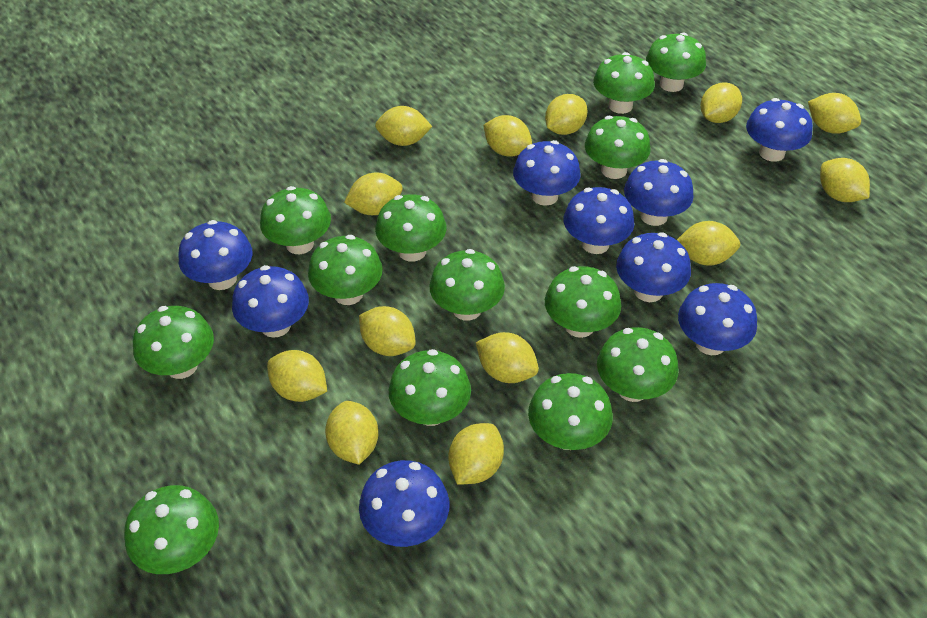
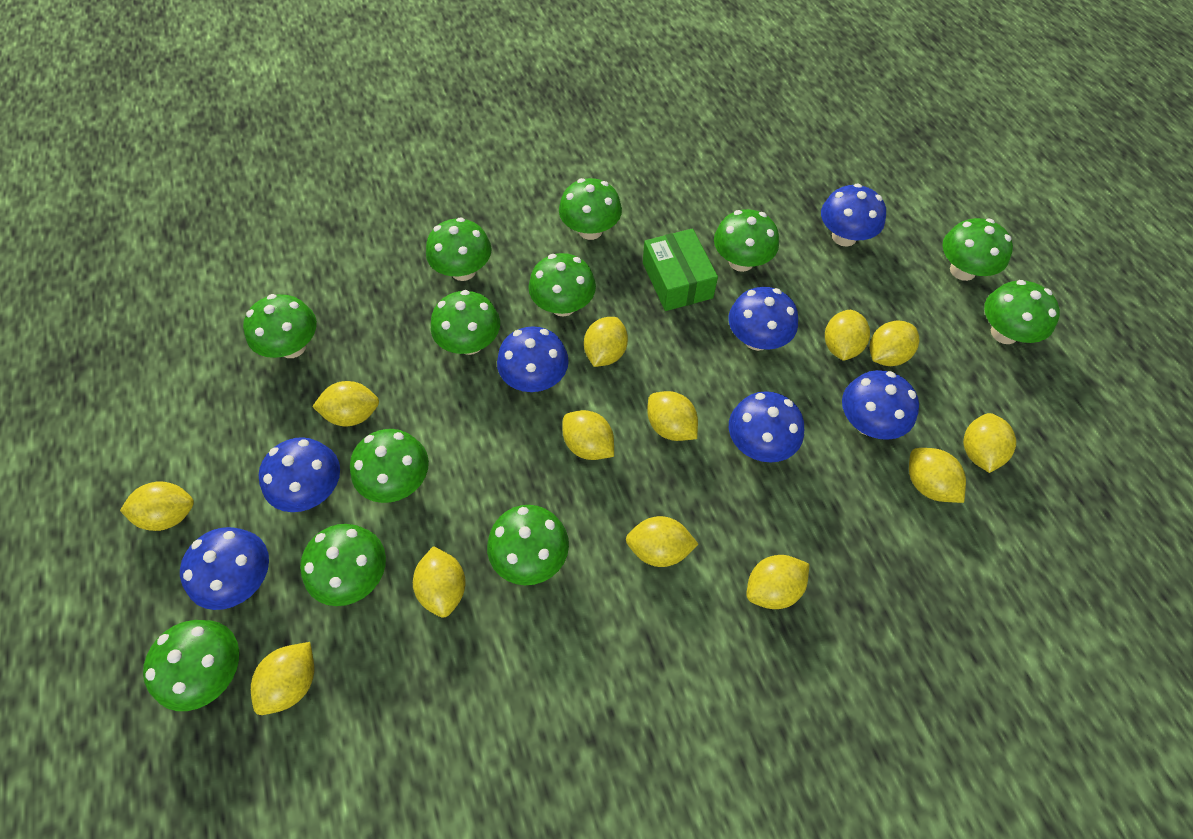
blue mushroom: [179,220,253,290] [232,265,309,338] [359,460,450,547] [513,140,581,206] [563,187,634,254] [616,232,691,302] [624,159,694,226] [678,283,757,355] [746,98,813,162] = 9 -> [180,527,269,610] [258,437,340,512] [497,326,569,392] [729,287,798,351] [729,391,804,463] [821,183,886,247] [842,370,919,440] = 7
green box: none = 0 -> [643,228,718,311] = 1
green mushroom: [124,485,219,574] [133,306,214,379] [260,186,331,254] [308,235,383,305] [375,194,446,262] [389,349,471,426] [429,249,505,321] [528,373,613,450] [545,266,621,338] [585,116,651,179] [593,52,655,114] [597,327,678,402] [646,32,706,92] = 13 -> [143,620,239,711] [243,294,317,358] [300,524,386,606] [350,429,429,503] [426,217,492,281] [431,290,500,355] [487,505,569,585] [528,253,596,316] [559,178,622,240] [714,209,779,272] [942,218,1013,281] [984,280,1060,344] = 12

